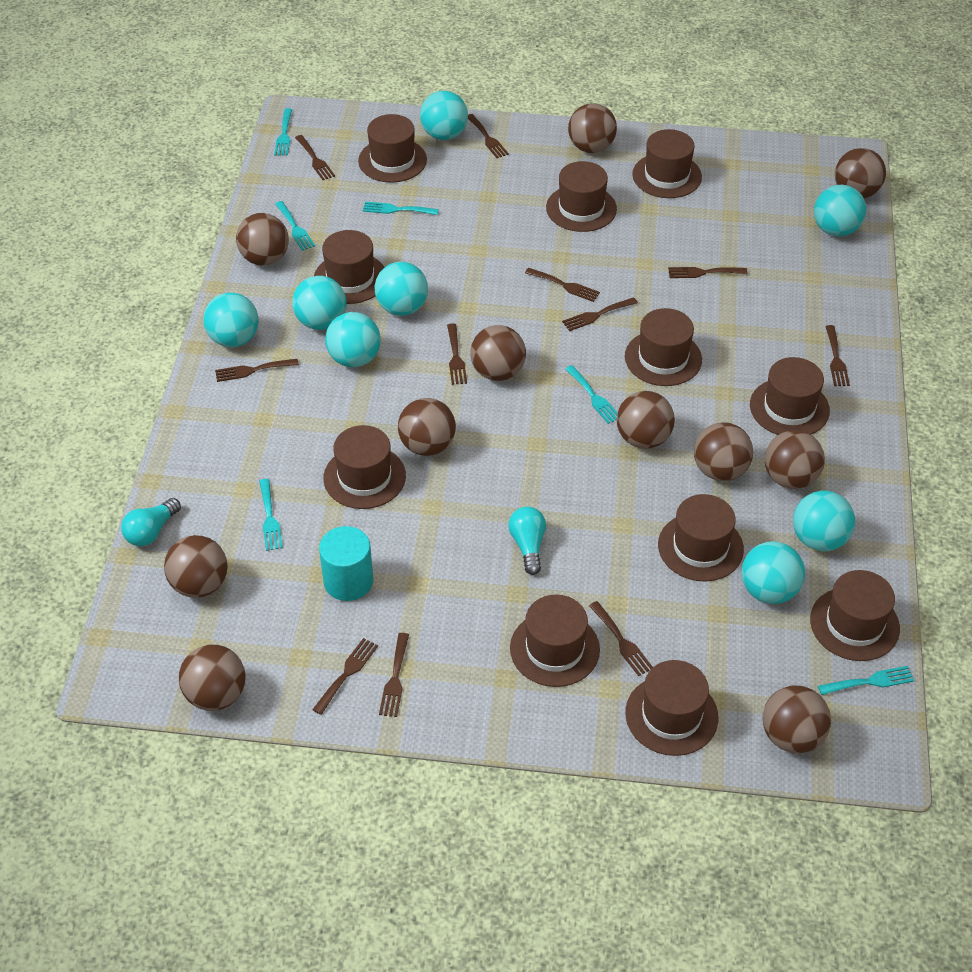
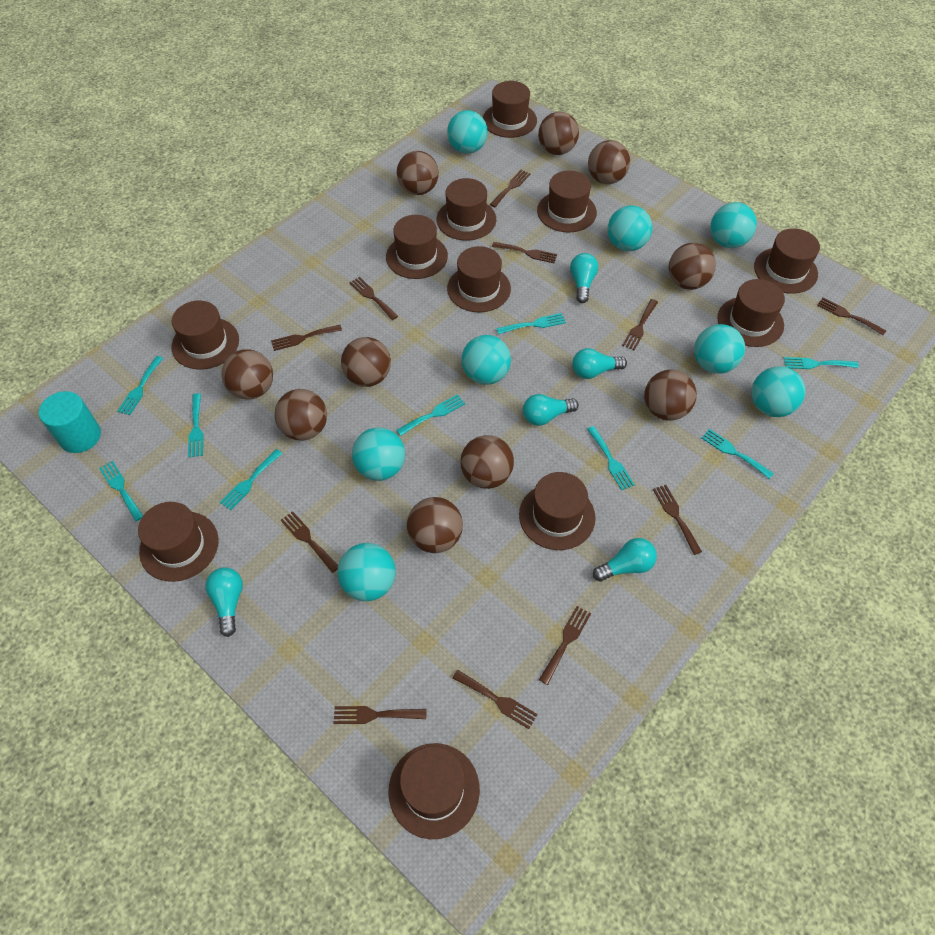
brown ball: [164,535,228,598] [179,645,246,711] [236,213,289,266] [398,398,456,456] [470,325,526,381] [568,103,617,153] [617,391,675,449] [694,422,753,481] [763,686,831,753] [765,430,825,489] [835,148,886,198] = 11 -> [221,349,273,400] [275,389,327,441] [341,337,391,387] [397,151,439,195] [407,497,463,553] [460,435,514,489] [538,112,579,155] [588,140,630,184] [644,369,697,421] [669,243,716,290] = 10
turquoise fork: [259,479,283,551] [274,108,292,156] [275,201,315,251] [363,201,439,215] [565,365,617,424] [818,666,914,695] = 6 -> [99,461,143,521] [117,356,163,415] [188,393,203,458] [220,449,282,510] [396,394,465,436] [496,313,566,334] [587,426,635,490] [702,429,774,479] [784,357,859,369] = 9
turquoise light bulb: [121,498,181,546] [508,507,546,575] = 2 -> [205,567,243,637] [523,394,579,426] [570,253,598,303] [572,348,627,379] [593,538,657,582] = 5

